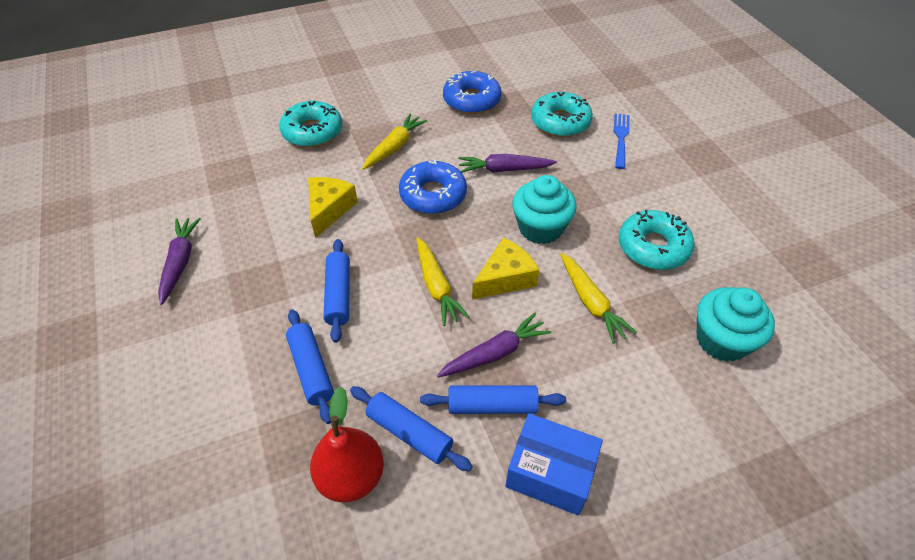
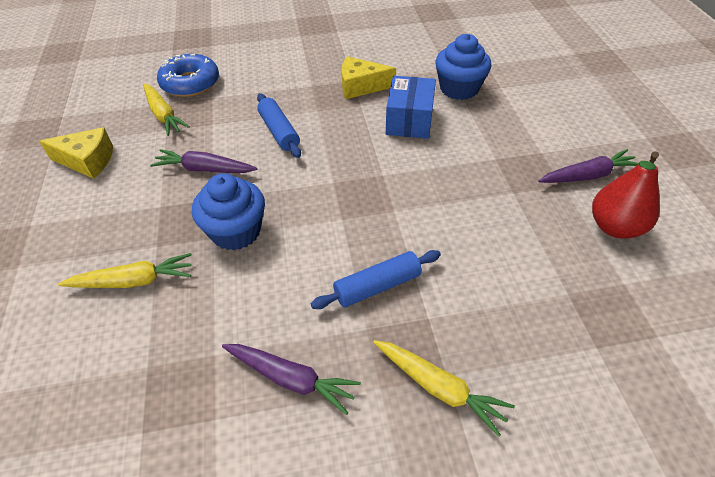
blue cupcake: none = 0 -> [192,173,265,250] [435,34,492,100] = 2
blue donut: [399,160,467,214] [443,71,502,114] = 2 -> [157,54,219,97] = 1
blue fork: [614,114,630,169] = 1 -> none = 0
blue rolling pin: [286,309,334,424] [324,239,350,343] [350,386,473,472] [420,385,566,414] = 4 -> [257,93,301,158] [311,250,441,309] = 2
turquoise cupcake: [512,175,577,244] [697,287,775,362] = 2 -> none = 0
turquoise donut: [279,101,342,147] [531,92,593,137] [619,209,694,270] = 3 -> none = 0

